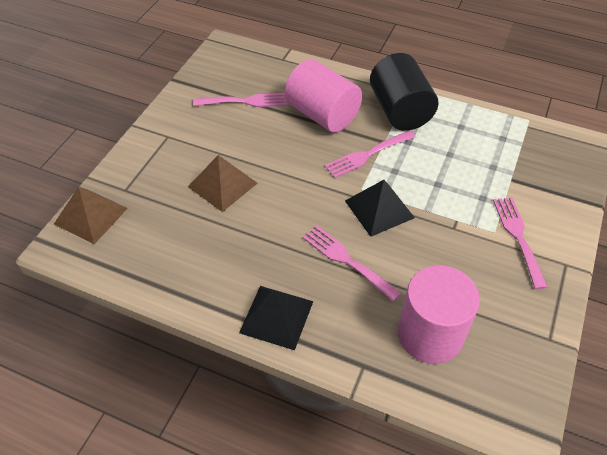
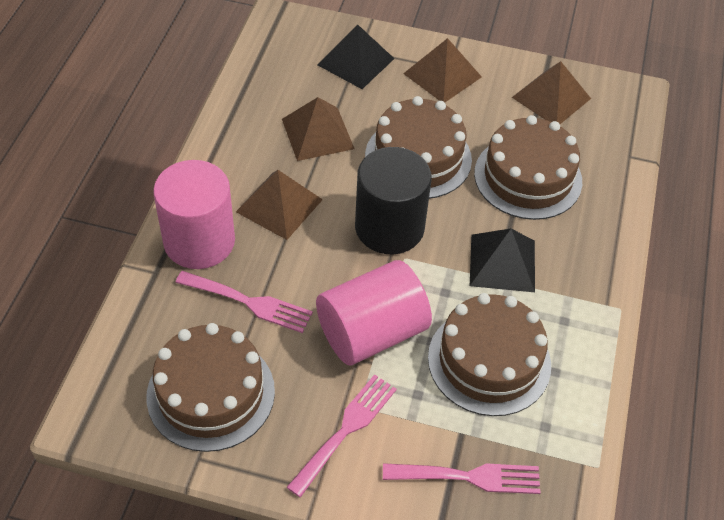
brown cake: none = 0 -> [147,323,275,452] [365,96,472,199] [428,293,551,416] [474,115,582,220] = 4
brown pyramid: [54,186,128,244] [188,155,258,212] = 2 -> [236,170,323,240] [282,97,355,161] [403,38,482,102] [512,61,591,124] = 4
pink fork: [193,93,288,107] [303,226,401,301] [325,130,416,178] [493,197,547,289] = 4 -> [175,271,313,333] [287,374,397,498] [383,463,541,494] = 3

